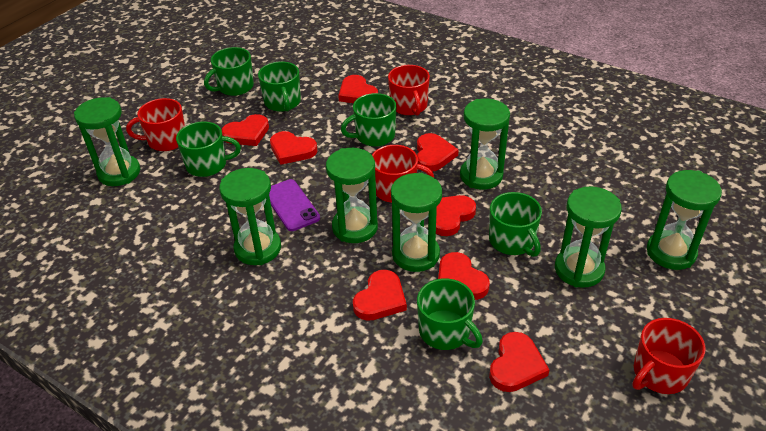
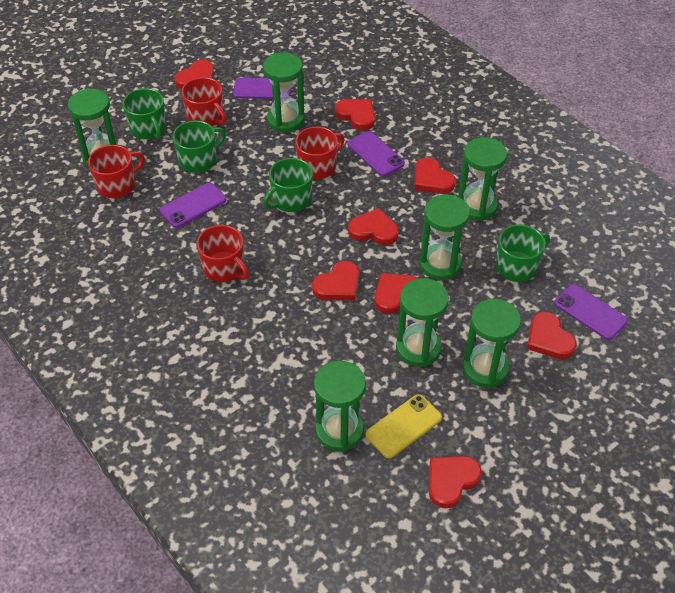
green mug: [176,122,241,177] [204,47,254,96] [258,62,301,112] [341,93,397,147] [417,278,483,350] [489,192,542,257] = 6 -> [122,88,166,139] [173,120,226,173] [263,158,313,212] [496,225,550,282] = 4
purple phone: [269,179,320,231] = 1 -> [160,183,226,228] [233,77,291,99] [348,131,405,176] [554,284,628,340] = 4
yellow phone: none = 0 -> [366,394,442,458] = 1

